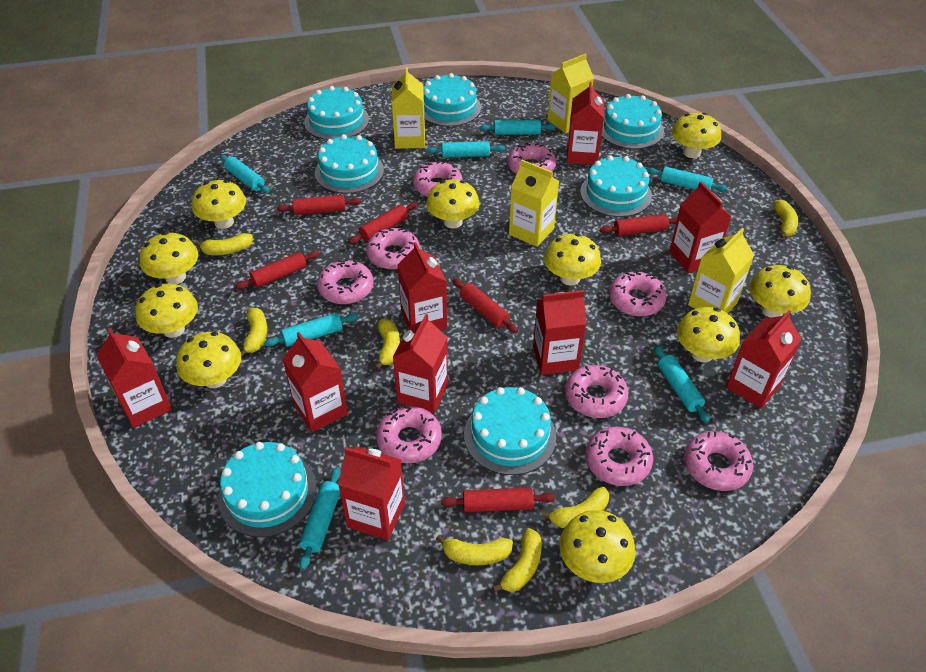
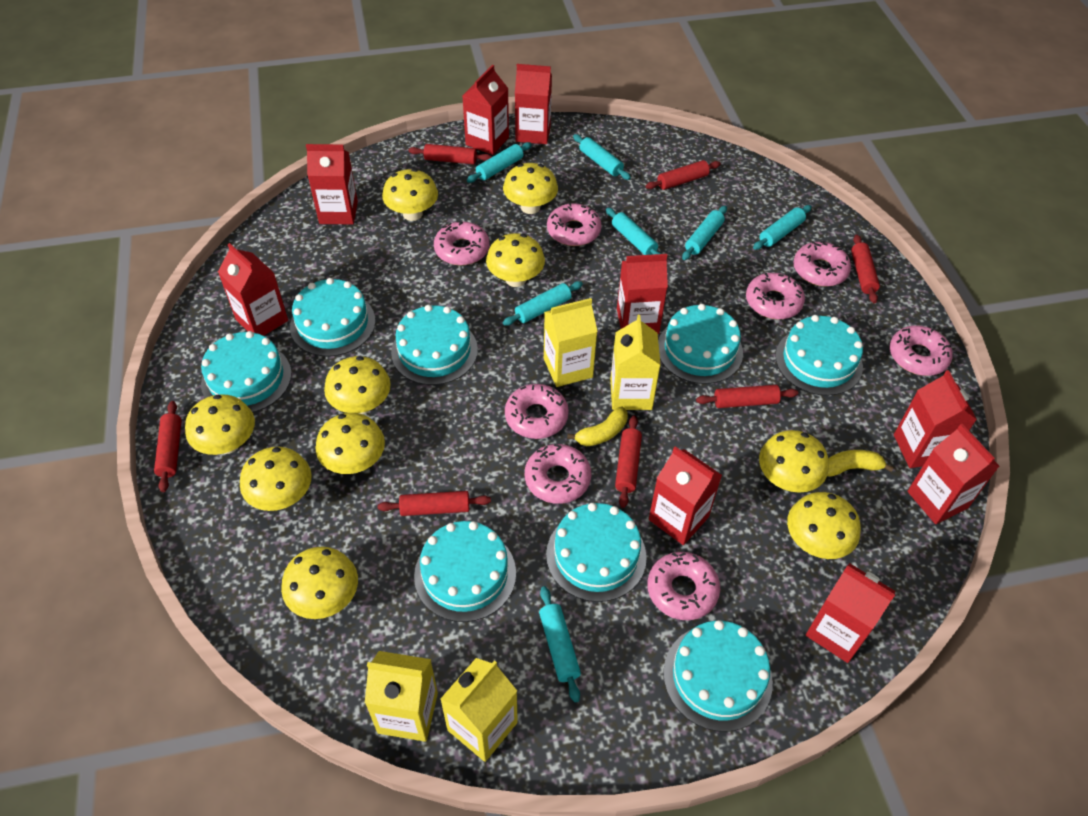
pink donut: [317,259,374,304] [366,227,420,269] [376,406,442,463] [413,161,462,197] [508,143,556,174] [565,365,628,418] [586,427,653,486] [609,271,666,316] [684,431,753,491] = 9 -> [434,221,490,265] [505,384,569,439] [525,444,591,504] [547,203,602,246] [647,552,720,620] [746,273,805,319] [793,241,851,287] [890,325,953,376] = 8
red rolling pin: [236,251,320,289] [276,195,361,215] [349,203,417,244] [441,488,555,512] [453,279,518,333] [599,214,678,236] = 6 -> [154,401,182,492] [378,491,491,516] [408,144,492,164] [615,415,642,508] [646,160,721,190] [696,385,798,408] [851,234,880,303] = 7
turquoise cake: [218,442,317,537] [304,86,369,140] [315,134,384,194] [423,73,481,126] [464,387,556,475] [580,156,652,217] [602,94,664,149] = 7 -> [201,331,292,412] [290,278,375,356] [391,305,478,385] [414,521,516,622] [546,503,647,602] [658,304,743,384] [663,620,773,732] [775,315,863,396] = 8
yellow banana: [194,233,253,255] [240,308,267,357] [374,319,400,370] [436,535,513,565] [492,528,542,592] [541,487,609,528] [773,199,798,239] = 7 -> [567,407,628,446] [827,450,894,477] = 2

